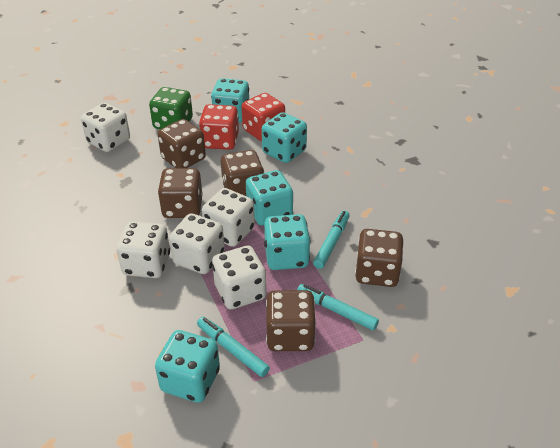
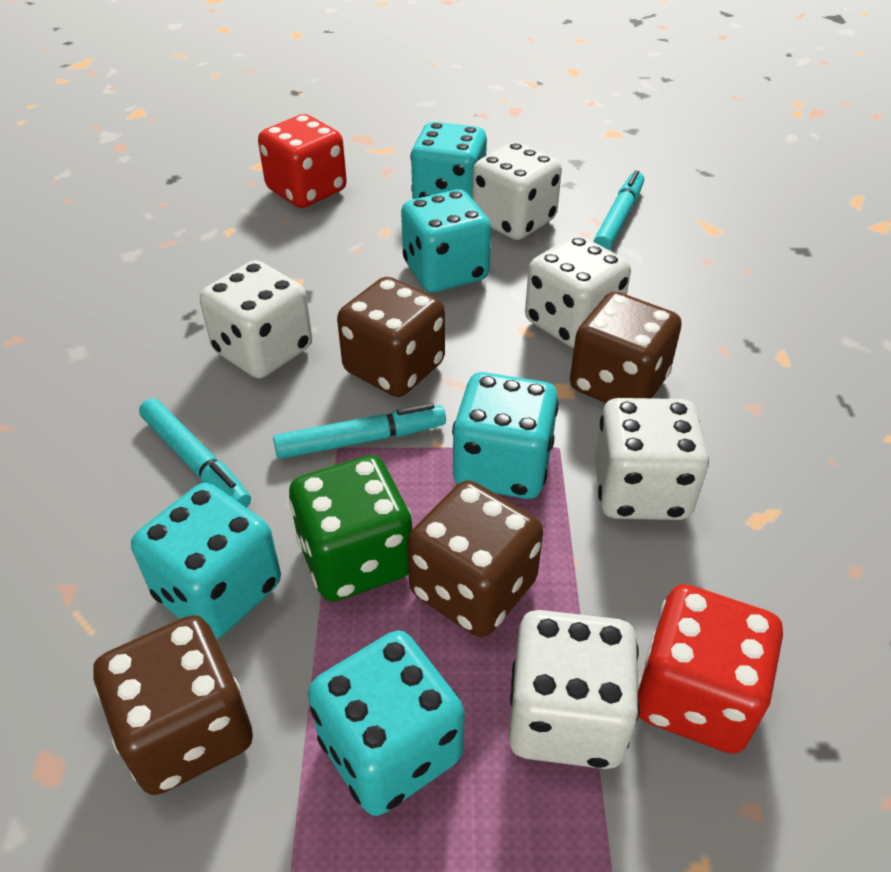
brown dice: [158,119,206,168] [158,168,203,218] [221,150,264,196] [266,290,316,351] [355,229,404,287] = 5 -> [93,615,253,795] [337,277,445,397] [407,480,543,637] [570,292,682,403] = 4

